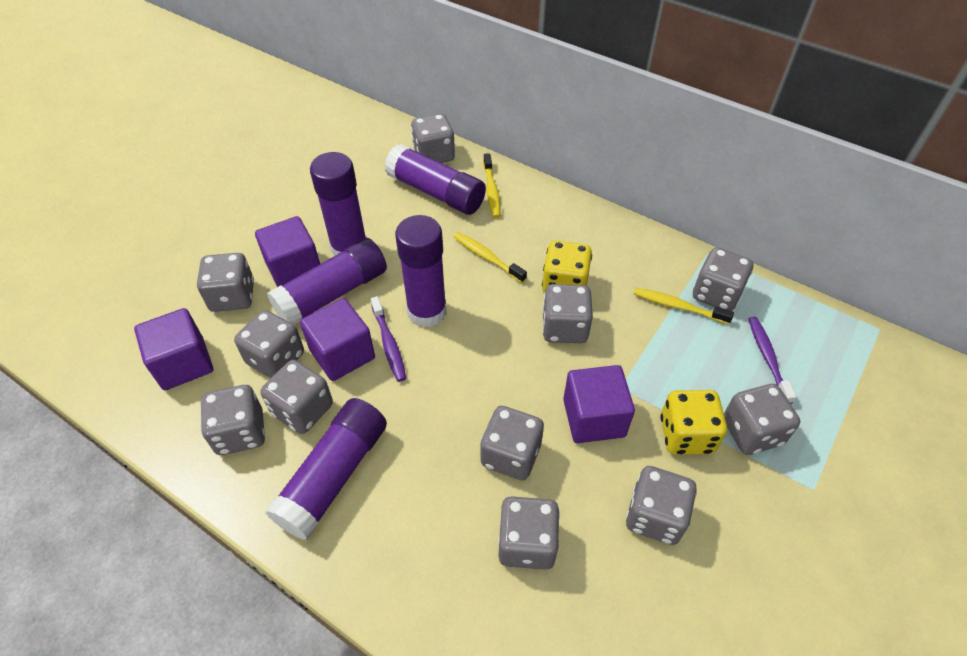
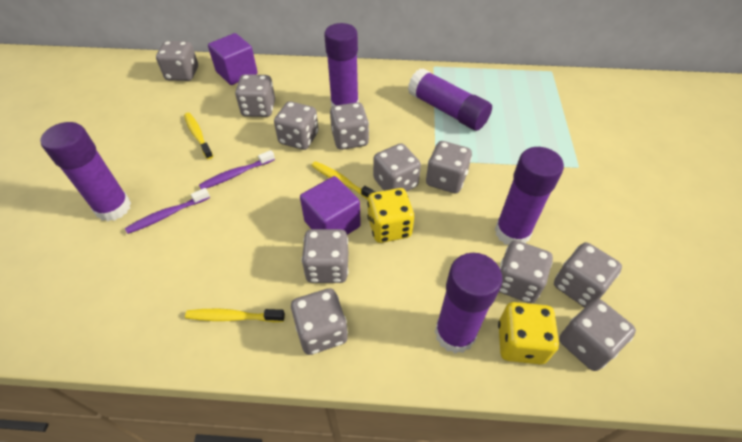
purple cube: [134,308,213,390] [255,216,320,287] [300,298,375,381] [563,365,635,443] = 4 -> [208,33,257,85] [300,176,361,235] = 2

